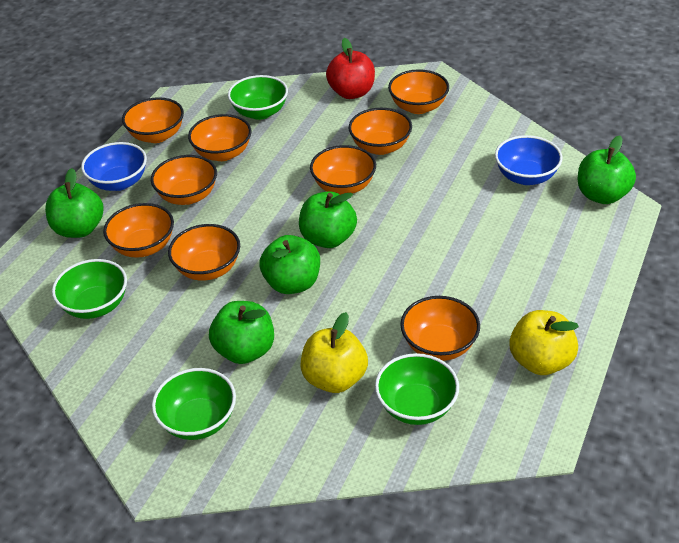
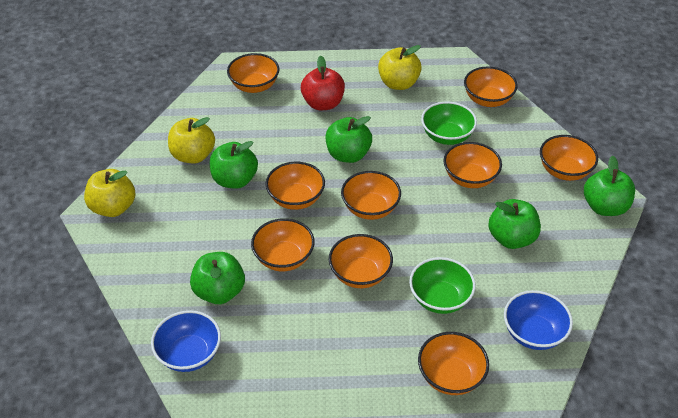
green bowl: [52,259,127,319] [152,368,236,440] [228,75,288,120] [375,353,459,425] = 4 -> [409,257,476,314] [421,102,477,145] = 2
yellow apple: [300,312,368,393] [509,310,579,375] = 2 -> [84,169,135,217] [168,117,215,164] [378,45,422,90] = 3

